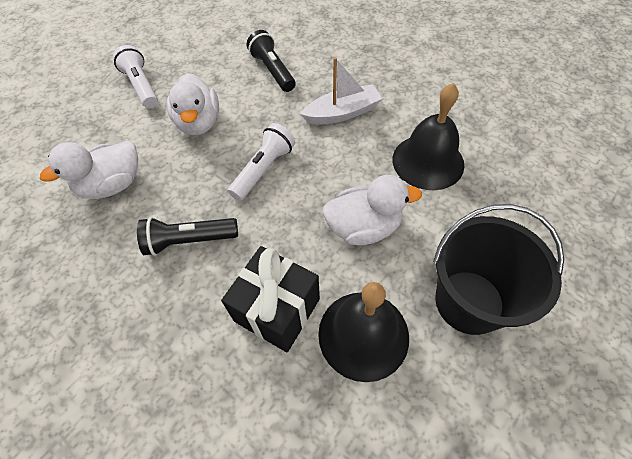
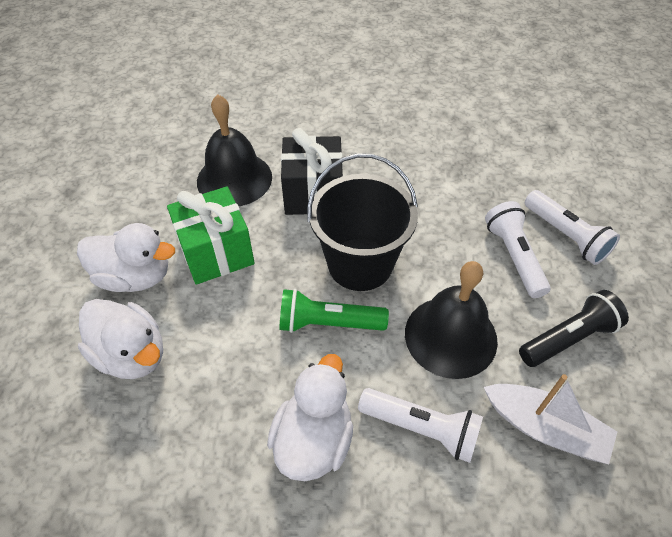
black flashlight: [137,217,238,256] [247,30,296,92] = 2 -> [519,290,629,367] = 1
green flashlight: none = 0 -> [279,289,389,333] = 1
green gift: none = 0 -> [167,186,255,285] = 1
white flashlight: [113,45,158,108] [228,123,295,201] = 2 -> [358,388,483,463] [485,201,551,298] [525,190,620,265] = 3

